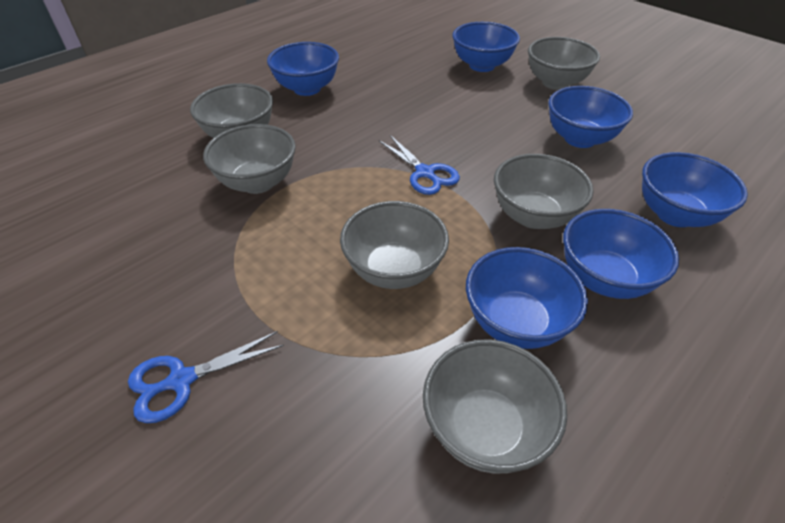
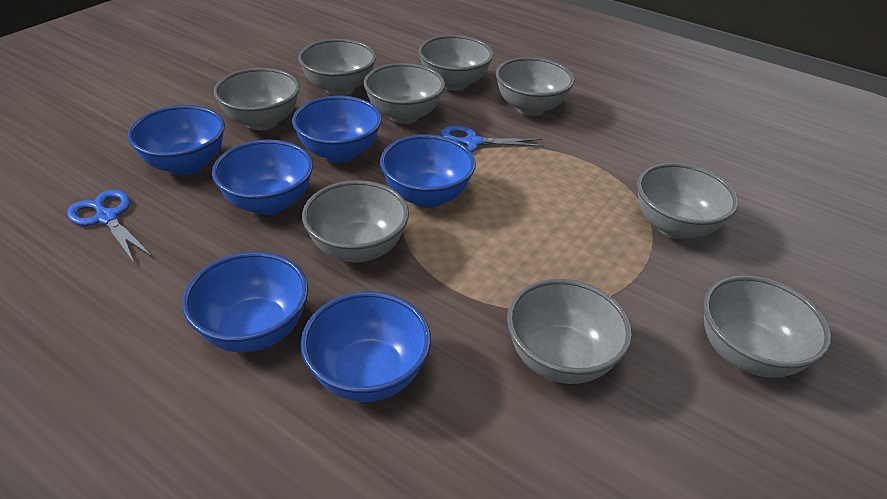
grey bowl: [190,83,273,138] [203,124,296,194] [340,201,449,289] [423,340,567,473] [494,154,594,229] [528,37,600,90] = 6 -> [214,68,300,130] [298,39,376,96] [302,180,409,263] [364,63,445,124] [418,35,493,91] [496,57,574,116] [507,279,632,384] [637,163,738,239] [703,275,831,378] = 9

